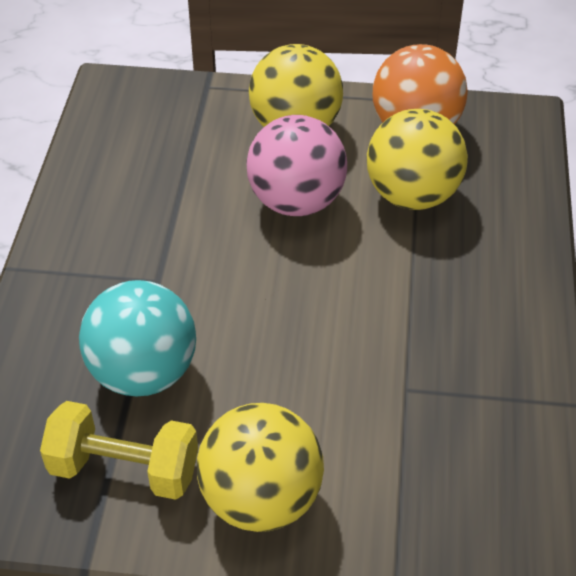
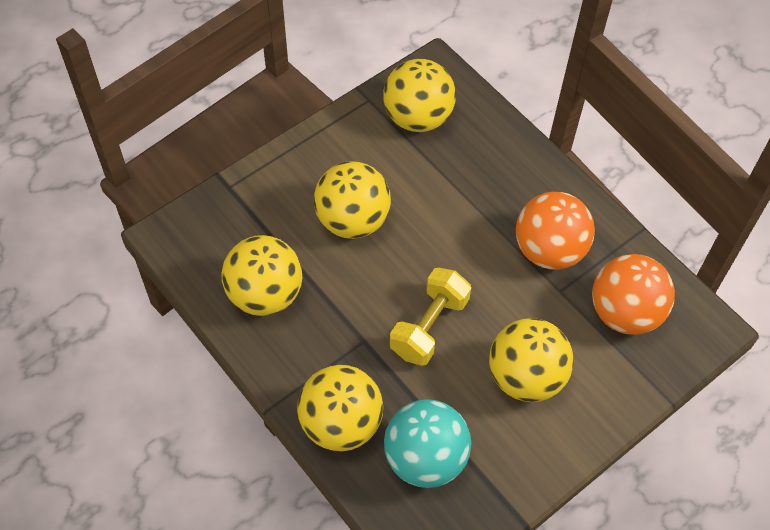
orange ball: [373,44,468,125] = 1 -> [516,192,595,270] [592,254,675,335] = 2
pink ball: [246,115,347,216] = 1 -> none = 0
yellow ball: [197,403,324,532] [249,44,343,127] [367,109,468,210] = 3 -> [221,235,302,316] [297,365,383,451] [314,161,391,239] [383,59,456,132] [489,318,574,402] = 5

